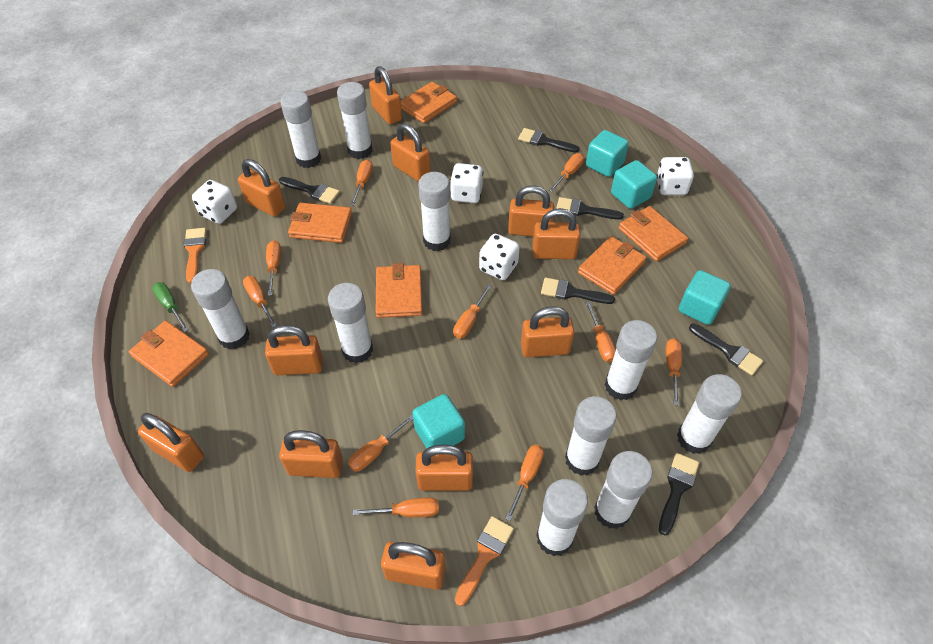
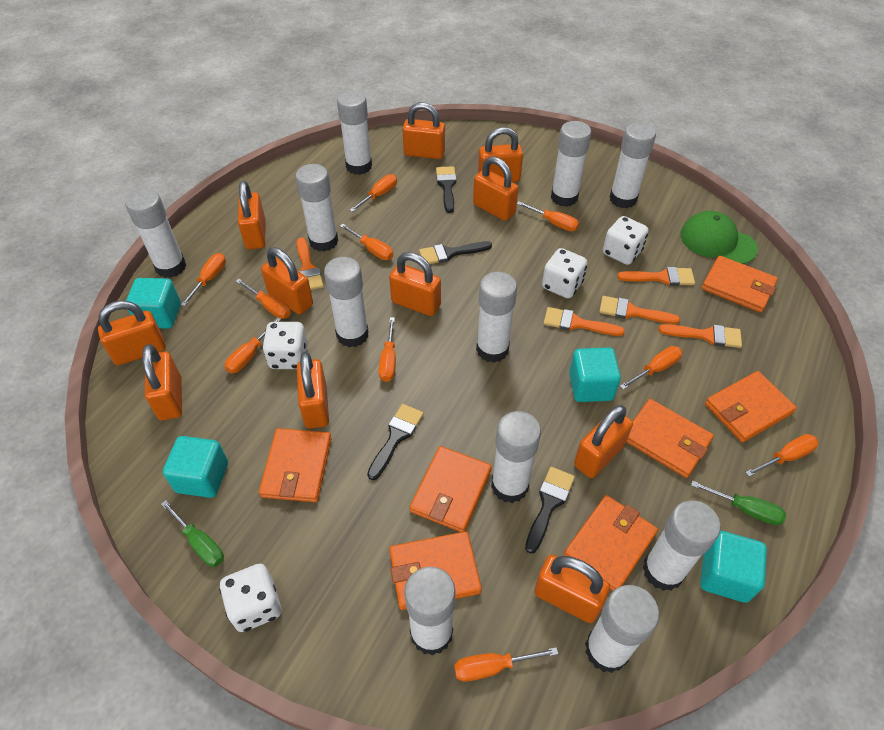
black brush: [279,177,340,204] [518,128,579,153] [541,278,615,304] [556,197,624,220] [659,453,699,536] [689,323,763,375] = 6 -> [367,404,424,480] [419,241,492,264] [436,166,457,213] [525,467,575,554] = 4
green cap: none = 0 -> [680,211,758,264] = 1
green screwdriver: [152,282,189,332] = 1 -> [161,500,224,567] [691,481,786,526] = 2
orange brush: [184,228,206,283] [455,516,514,606] = 2 -> [297,238,324,290] [544,307,625,336] [599,296,680,324] [617,267,695,286] [658,324,742,348] = 5
orange wallet: [129,320,209,387] [288,203,352,243] [376,263,423,318] [401,82,457,123] [578,236,646,295] [619,206,688,261] = 6 -> [259,428,332,502] [389,531,482,610] [409,446,492,532] [564,495,658,591] [626,399,714,478] [702,256,778,313] [705,371,797,442] = 7
white glue stick: [191,269,250,349] [280,91,321,168] [328,283,373,363] [337,82,373,159] [418,172,451,251] [536,479,588,556] [565,396,617,476] [594,451,653,529] [605,320,657,400] [677,374,742,454] = 10 -> [125,189,186,278] [295,164,338,252] [324,257,369,347] [337,90,372,175] [404,567,456,656] [476,272,517,363] [491,411,541,503] [551,121,591,207] [585,585,659,673] [610,122,656,208] [643,500,721,591] = 11

